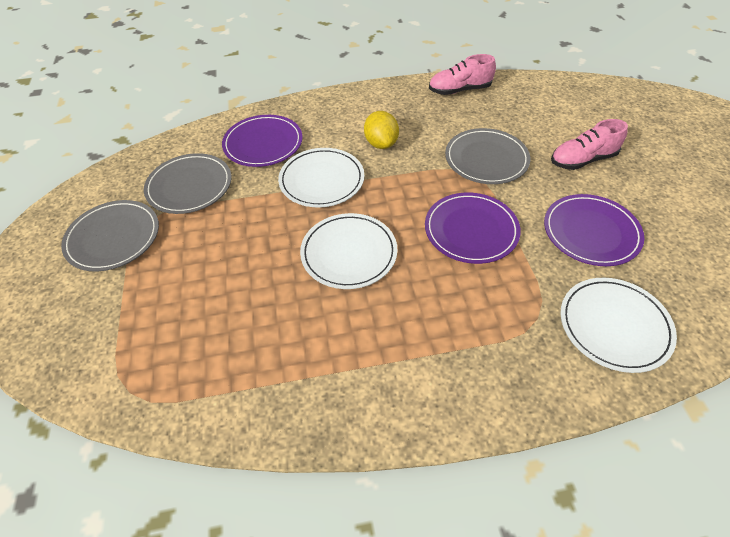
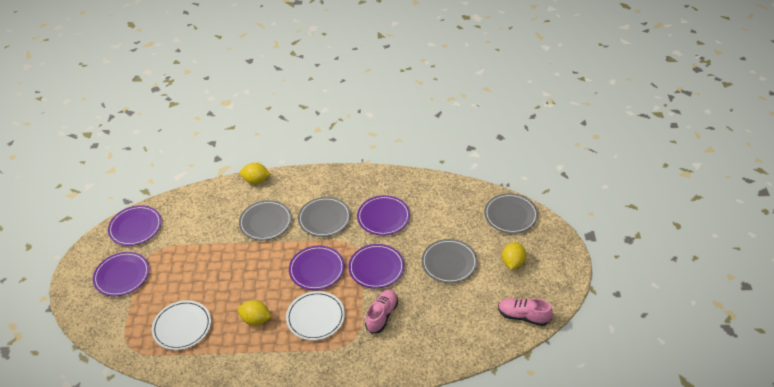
grey plate: [61,200,159,271] [144,153,231,214] [445,128,530,184] = 3 -> [239,200,292,241] [298,197,351,237] [421,239,478,283] [484,193,538,234] = 4
purple plate: [222,115,303,167] [425,192,521,264] [544,194,644,266] = 3 -> [93,252,150,297] [108,205,162,246] [289,246,345,290] [348,244,405,289] [357,195,410,236] = 5
white plate: [278,148,364,207] [300,213,398,289] [560,278,677,373] = 3 -> [152,300,211,350] [286,291,345,340] = 2
yellow lemon: [364,111,399,149] = 1 -> [238,300,271,326] [240,163,270,184] [502,242,526,270] = 3

